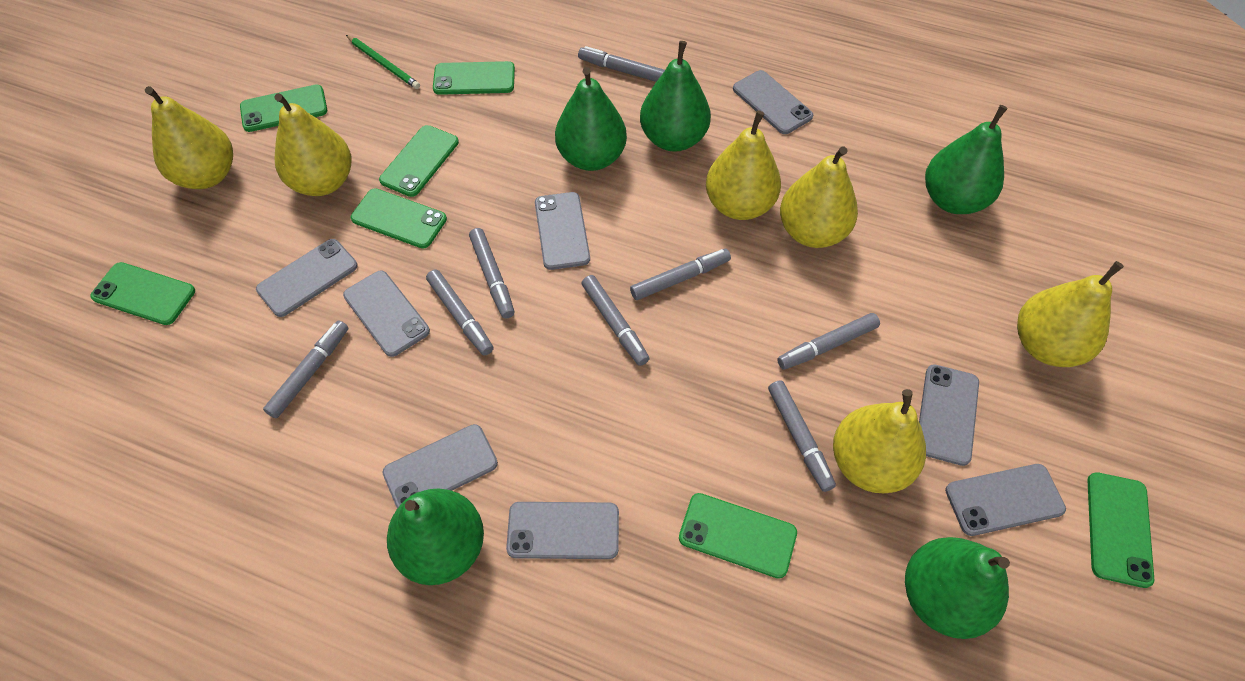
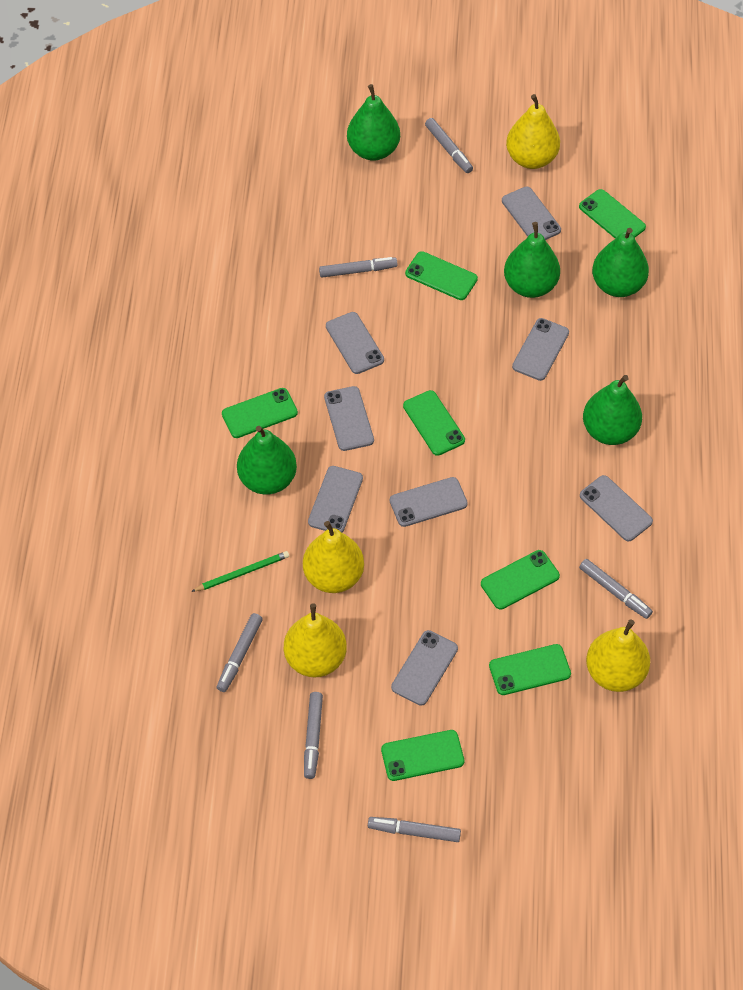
grey marker: [263,320,348,419] [426,269,493,356] [469,228,515,319] [578,46,665,82] [582,275,650,366] [630,249,731,300] [768,380,836,492] [777,313,880,369] = 8 -> [217,613,263,692] [304,692,323,779] [319,257,398,278] [368,817,461,842] [425,118,473,173] [579,559,653,619] = 6
yellow pear: [145,86,233,189] [274,93,352,196] [706,110,781,220] [780,147,858,248] [833,389,926,493] [1017,261,1124,367] = 6 -> [284,603,347,677] [303,521,364,593] [506,94,560,169] [586,619,650,692] = 4

